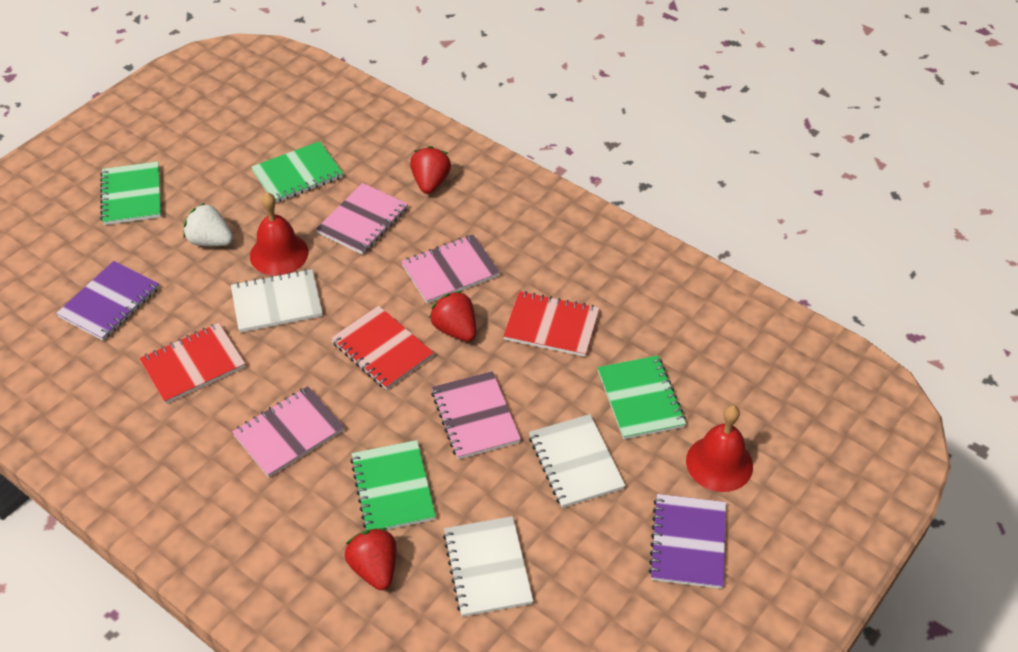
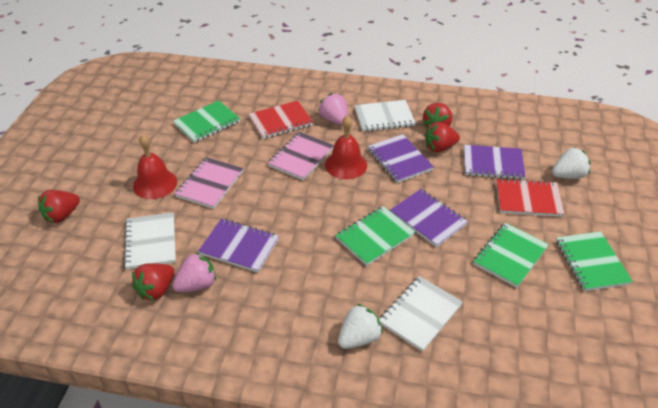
pink notebook: [232,386,344,477] [316,183,408,255] [401,235,500,304] [431,371,521,460] = 4 -> [175,157,243,209] [268,132,334,181] = 2
pink strawberry: none = 0 -> [172,252,216,292] [318,93,348,125] = 2
purple notebook: [56,261,159,341] [649,494,726,589] = 2 -> [198,219,279,273] [368,134,434,183] [390,189,468,247] [464,145,526,180] = 4
red notebook: [139,323,245,404] [331,306,434,390] [503,291,600,357] = 3 -> [249,101,313,139] [496,178,564,217] = 2
red strawberry: [345,528,397,590] [410,146,451,194] [429,291,476,342] = 3 -> [38,190,80,223] [132,263,174,301] [423,103,452,128] [424,122,460,152] = 4
white strawberry: [183,203,233,246] = 1 -> [338,304,383,349] [552,147,591,179] = 2

